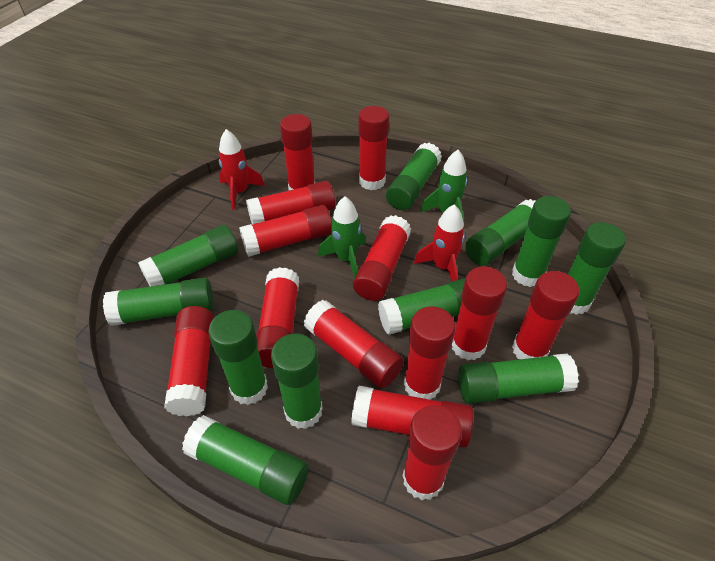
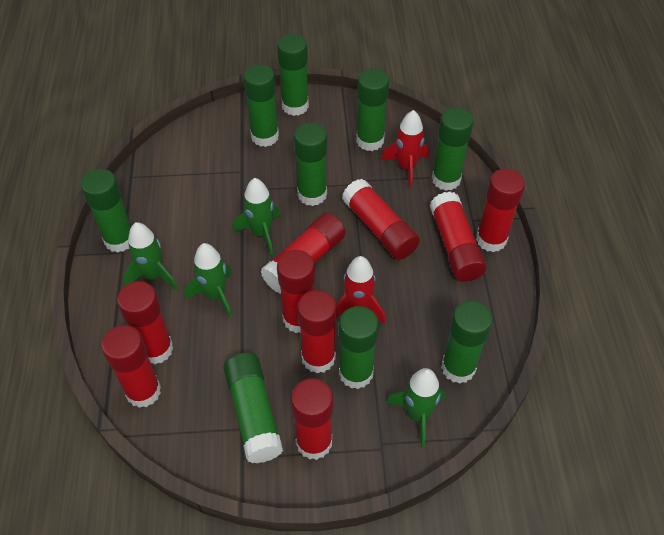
green glue stick: [103,277,214,326] [138,225,238,287] [182,415,309,505] [208,310,268,405] [271,334,323,429] [378,278,465,335] [386,143,442,210] [458,353,579,404] [465,199,536,266] [512,196,571,287] [568,222,626,315] = 11 -> [81,169,131,253] [223,353,284,463] [243,64,279,147] [277,34,309,116] [294,123,327,206] [339,306,379,389] [356,69,389,151] [432,108,474,191] [441,301,493,384] = 9
green rocket: [318,196,366,278] [420,150,467,223] = 2 -> [123,222,178,290] [184,243,232,318] [233,178,281,255] [386,368,445,448] = 4
red glue stick: [164,306,214,417] [239,205,332,257] [246,181,335,225] [256,267,299,368] [280,114,315,190] [304,300,404,388] [351,386,474,448] [353,215,411,301] [358,106,389,190] [403,405,462,500] [404,306,456,400] [452,266,507,360] [512,271,579,359] = 13 -> [101,325,161,408] [117,281,173,364] [261,213,346,294] [277,250,315,333] [291,378,333,460] [297,290,337,374] [342,179,420,260] [430,192,486,282] [476,169,525,252] = 9

